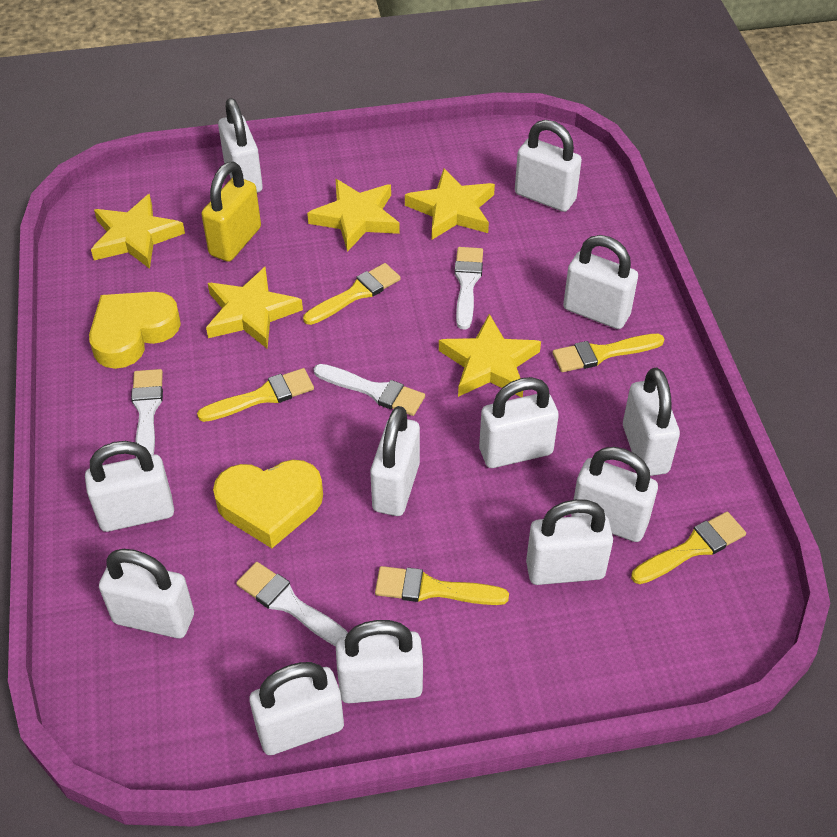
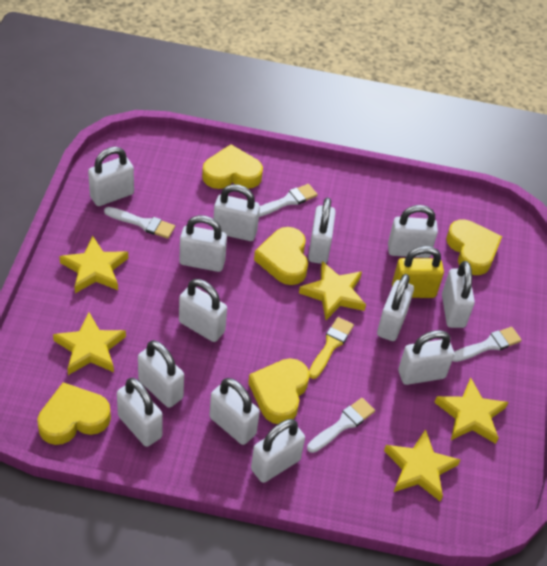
white padlock: [85,441,174,532] [99,549,194,639] [218,98,263,193] [249,662,344,755] [336,620,423,703] [370,406,420,516] [479,377,559,468] [515,120,582,212] [526,499,613,585] [563,235,638,329] [571,447,658,542] [623,368,680,476] = 12 -> [88,147,134,206] [117,378,163,447] [138,340,184,408] [179,215,227,272] [179,279,227,342] [209,378,260,445] [213,184,260,241] [251,419,305,483] [308,197,336,264] [377,274,414,341] [388,205,438,258] [398,330,454,385] [442,261,475,328] = 13
yellow brush: [197,368,314,422] [303,263,401,325] [375,566,509,605] [552,334,664,372] [631,512,746,584] = 5 -> [309,317,354,379] = 1
yellow heart: [89,292,181,369] [213,460,323,548] = 2 -> [37,382,111,445] [202,144,263,189] [248,358,309,424] [254,227,308,285] [446,219,502,275] = 5

